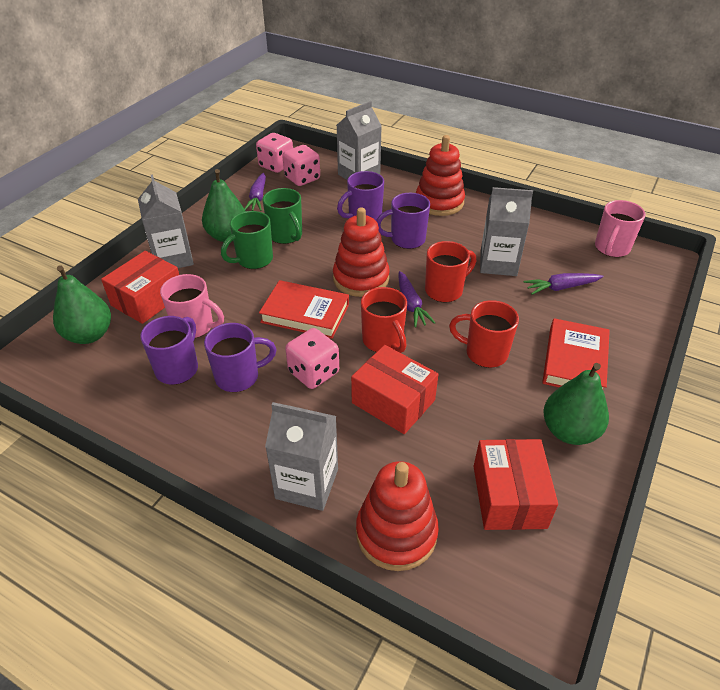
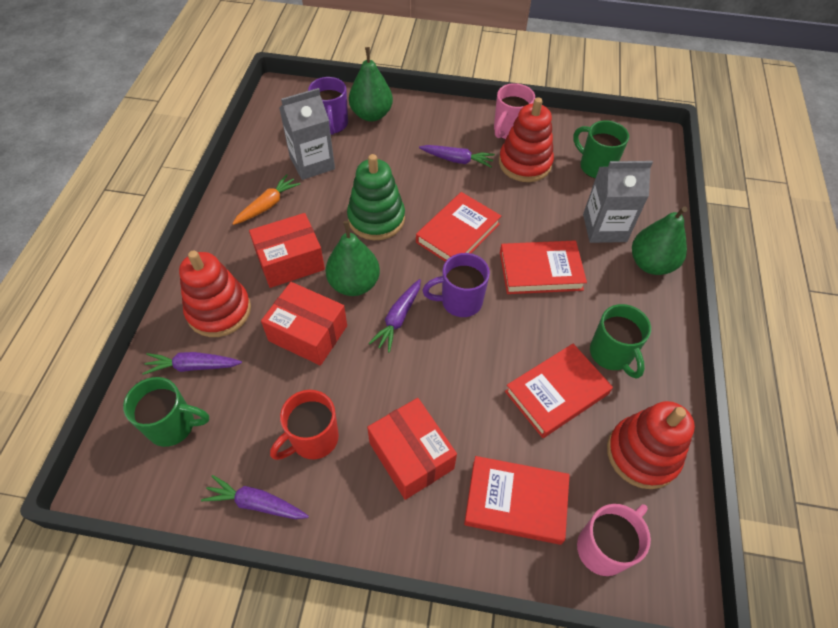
green mug: [221,211,273,269] [263,188,302,244] = 2 -> [123,377,209,447] [573,120,629,179] [590,304,651,379] = 3
green stacking toy: none = 0 -> [347,154,405,240] = 1
grey carton: [138,175,194,268] [265,402,338,511] [337,101,382,180] [480,187,533,276] = 4 -> [279,88,335,180] [583,161,653,243] = 2
orange carrot: none = 0 -> [232,174,300,225] = 1
pink dice: [256,133,293,173] [282,145,320,186] [285,328,339,389] = 3 -> none = 0
purple carrot: [244,173,266,211] [398,271,435,327] [524,273,603,295] = 3 -> [142,352,242,375] [201,475,309,519] [369,279,421,353] [419,145,495,167] = 4
purple mug: [140,316,198,385] [204,323,276,392] [337,171,384,220] [376,193,430,249] = 4 -> [308,77,348,135] [422,253,490,317] = 2
red book: [259,280,349,339] [542,318,610,389] = 2 -> [416,192,501,262] [464,456,570,545] [500,241,587,294] [505,344,613,438] = 4
red mug: [361,287,407,353] [425,241,476,303] [449,300,519,368] = 3 -> [270,390,339,460] = 1

